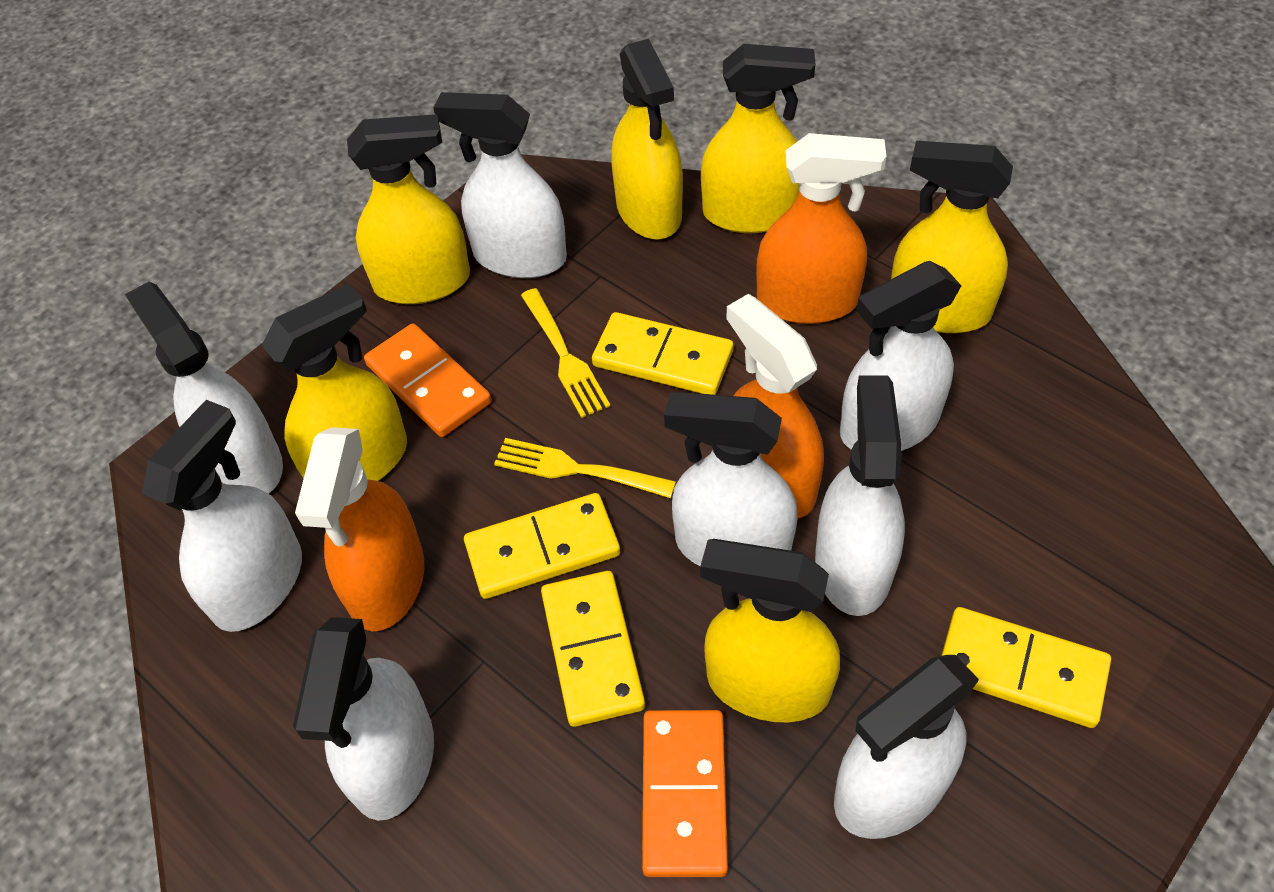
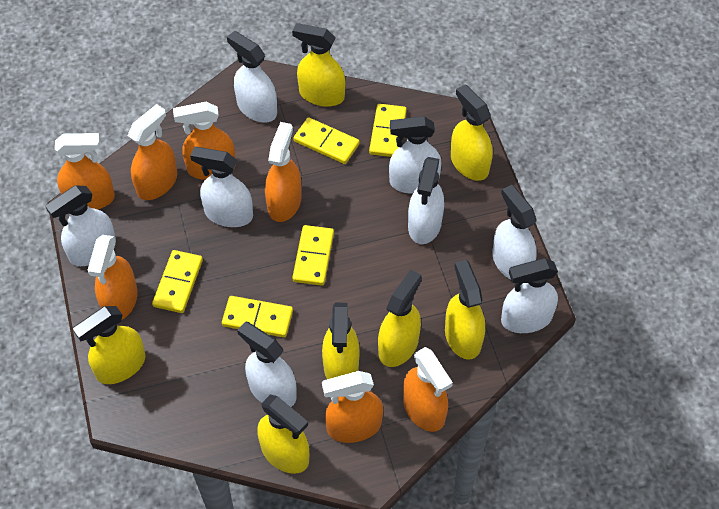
orange domino: [364,323,492,437] [642,710,728,877] = 2 -> none = 0
orange spray bottle: [295,427,424,631] [727,294,824,518] [756,133,886,324] = 3 -> [55,133,115,210] [88,235,138,320] [127,104,177,200] [173,102,236,180] [265,122,302,222] [322,371,383,443] [403,347,453,432] = 7
yellow domino: [464,493,620,599] [541,571,645,727] [592,312,733,395] [941,607,1111,728] = 4 -> [152,250,203,313] [222,296,293,337] [292,225,334,286] [293,117,360,164] [369,104,407,157] = 5
yellow fork: [494,438,676,498] [521,288,610,418] = 2 -> none = 0
yellow spray bottle: [261,283,407,481] [347,114,470,304] [611,39,683,239] [700,539,840,722] [701,44,815,233] [891,141,1013,333] = 6 -> [73,306,145,384] [257,395,309,474] [292,23,345,107] [322,303,360,379] [378,269,422,367] [445,260,485,360] [451,84,493,181] = 7

